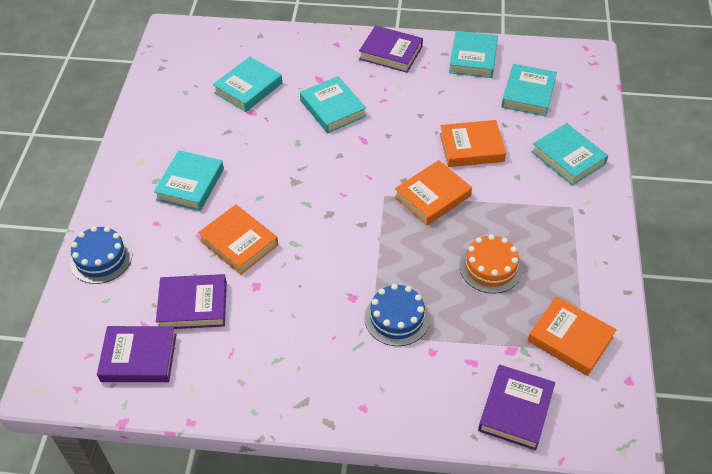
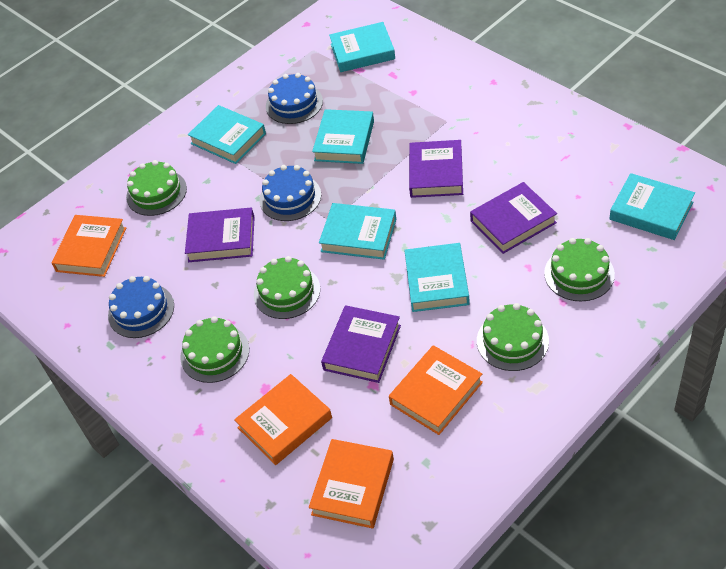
blue cake: [69,226,132,284] [364,284,430,346] = 2 -> [108,276,174,338] [259,165,321,221] [266,73,323,124] = 3
green cake: none = 0 -> [126,160,187,216] [180,316,249,383] [254,256,320,319] [477,303,549,371] [544,238,615,301] = 5
orange cake: [459,234,523,294] = 1 -> none = 0

